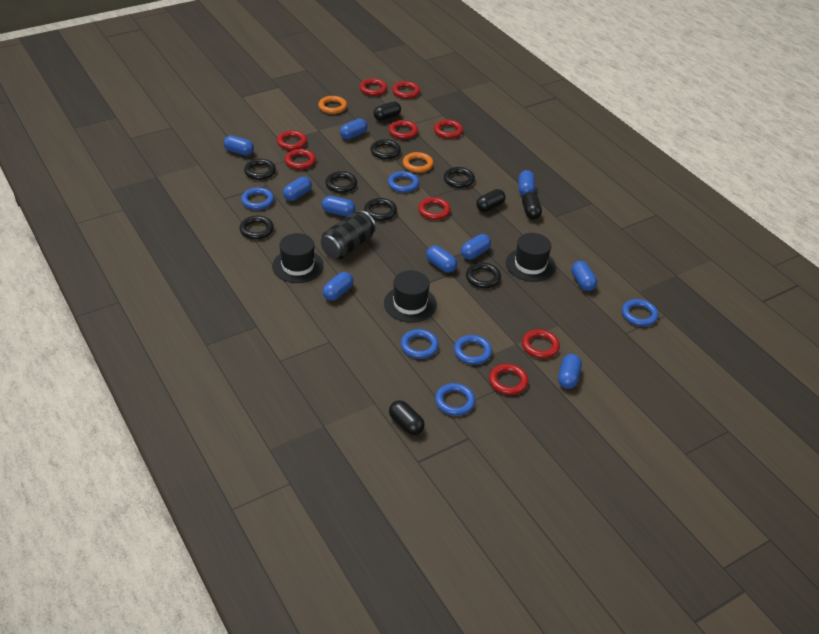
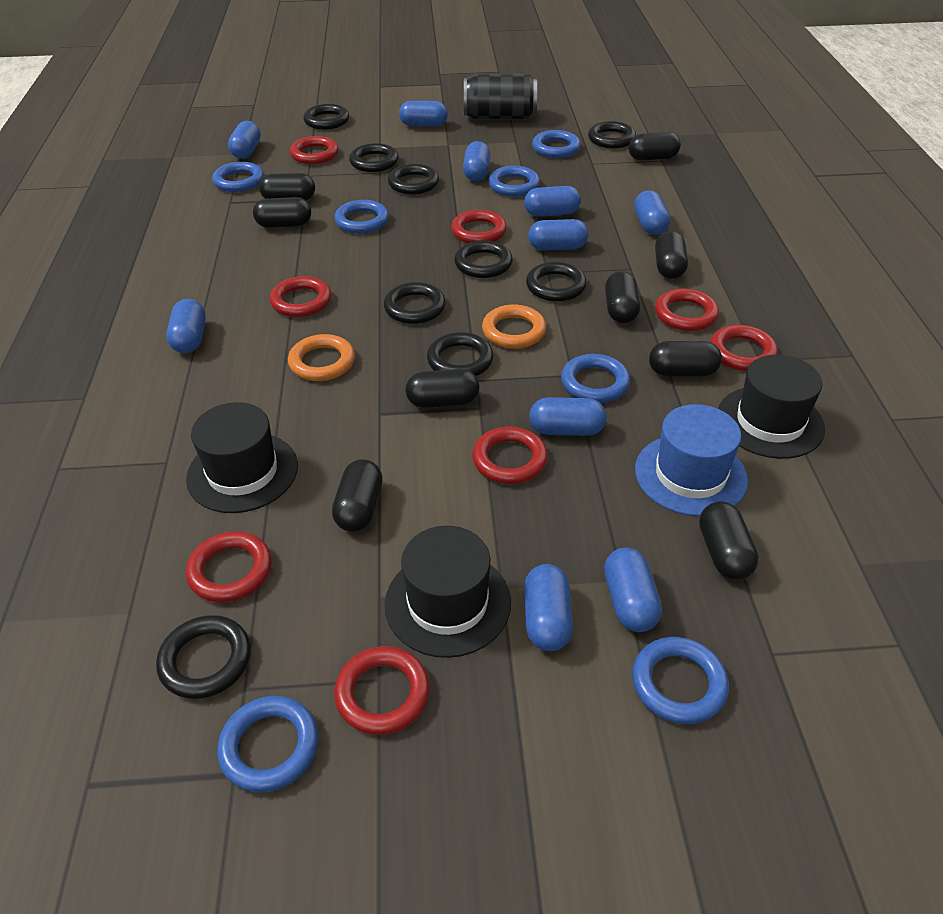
black capsule: [373,101,401,121] [389,400,425,435] [476,189,506,212] [522,192,542,220] = 4 -> [253,197,311,228] [259,173,315,200] [332,459,383,532] [405,369,480,408] [605,271,640,323] [629,132,681,161] [649,341,722,376] [655,231,688,279] [699,501,759,580] = 9
black ring: [240,216,274,239] [244,159,276,180] [325,171,357,193] [364,198,397,221] [370,139,401,159] [444,167,475,188] [466,262,501,288] = 7 -> [156,615,251,699] [303,104,349,130] [349,143,399,172] [384,282,446,324] [388,164,439,195] [427,332,494,376] [454,240,513,278] [526,262,587,302] [588,121,636,149] = 9
blue hat: none = 0 -> [635,404,748,516] = 1
blue ring: [241,187,274,210] [388,171,419,193] [401,329,439,359] [435,383,475,416] [454,335,492,365] [622,299,658,326] = 6 -> [212,162,264,192] [217,696,319,792] [334,200,389,234] [488,166,540,197] [532,130,581,158] [561,354,630,403] [632,637,729,724] = 7
red ring: [277,130,307,150] [285,149,316,170] [360,78,387,96] [389,120,418,139] [392,81,420,99] [418,197,451,220] [434,120,463,139] [489,364,529,395] [522,329,560,359] = 9 -> [186,531,272,602] [270,276,331,317] [290,136,339,164] [334,646,430,735] [451,210,507,243] [472,427,548,484] [655,289,719,331] [710,325,778,371] = 8

